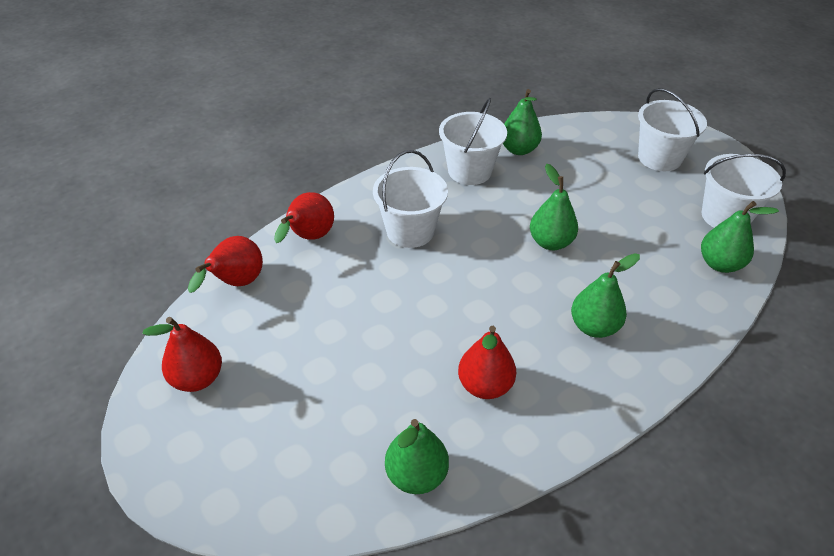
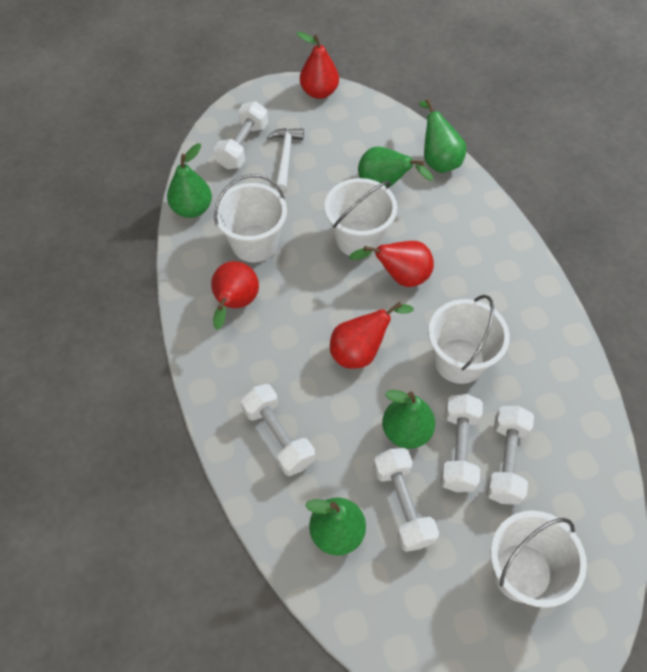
white dumbbell: none = 0 -> [214,101,268,169] [241,384,315,476] [373,448,439,552] [440,394,483,492] [486,406,534,505] = 5
white hammer: none = 0 -> [267,128,304,192] = 1

